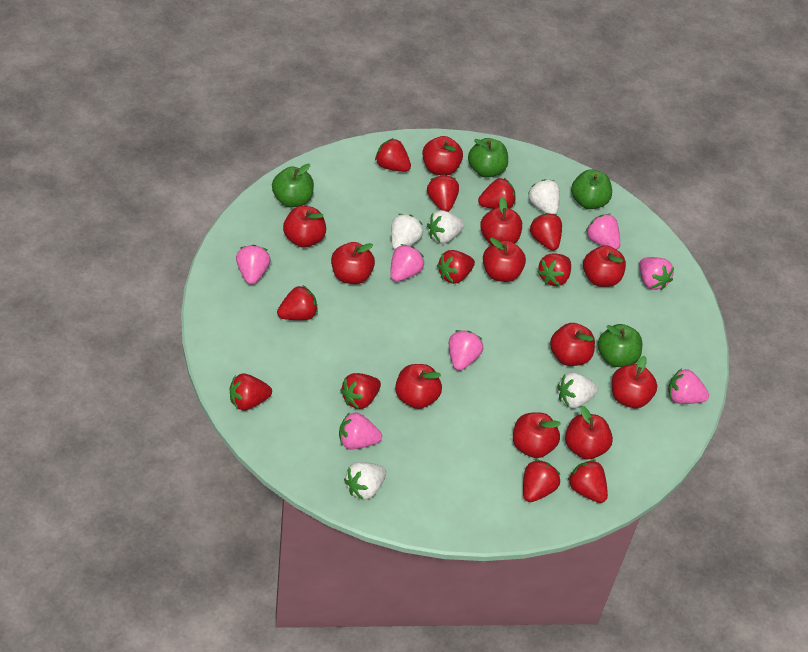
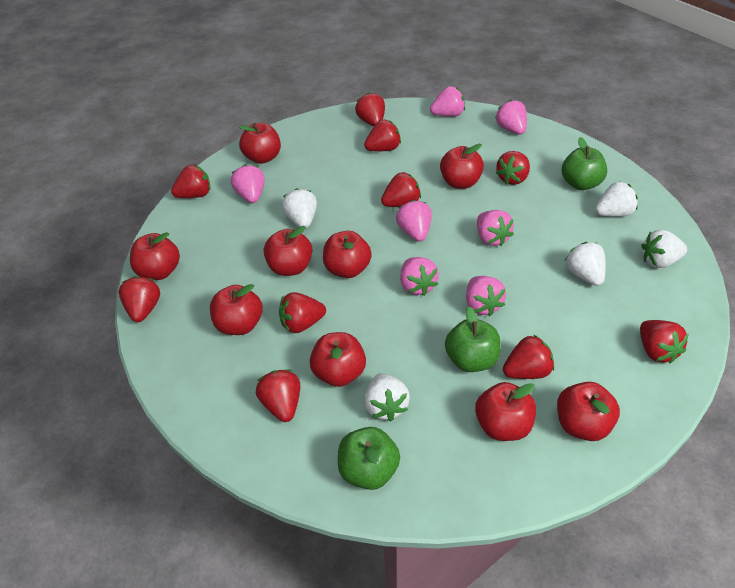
green apple: [272,164,314,208] [468,138,508,178] [571,169,612,209] [598,324,642,367] = 4 -> [338,427,400,490] [445,307,500,372] [562,137,607,190] = 3
red apple: [283,206,326,248] [331,242,375,284] [395,364,442,409] [422,136,463,176] [480,197,522,245] [483,237,526,282] [513,412,561,458] [550,323,595,366] [565,406,613,459] [583,245,626,287] [612,356,657,408] = 11 -> [130,232,180,280] [210,284,263,335] [239,123,281,164] [264,226,312,276] [310,332,366,387] [323,231,372,278] [440,144,484,189] [475,382,536,441] [557,382,620,441] = 9
red strawberry: [230,373,272,411] [277,285,318,320] [340,373,381,409] [375,138,411,172] [427,175,459,212] [437,250,475,284] [478,178,516,209] [523,459,560,502] [530,213,562,251] [537,253,571,286] [568,460,608,503] = 11 -> [119,276,160,322] [171,165,210,198] [256,370,300,422] [279,292,326,333] [355,92,385,126] [364,120,401,151] [381,172,421,207] [496,151,530,185] [503,334,554,379] [640,320,689,363] = 10

